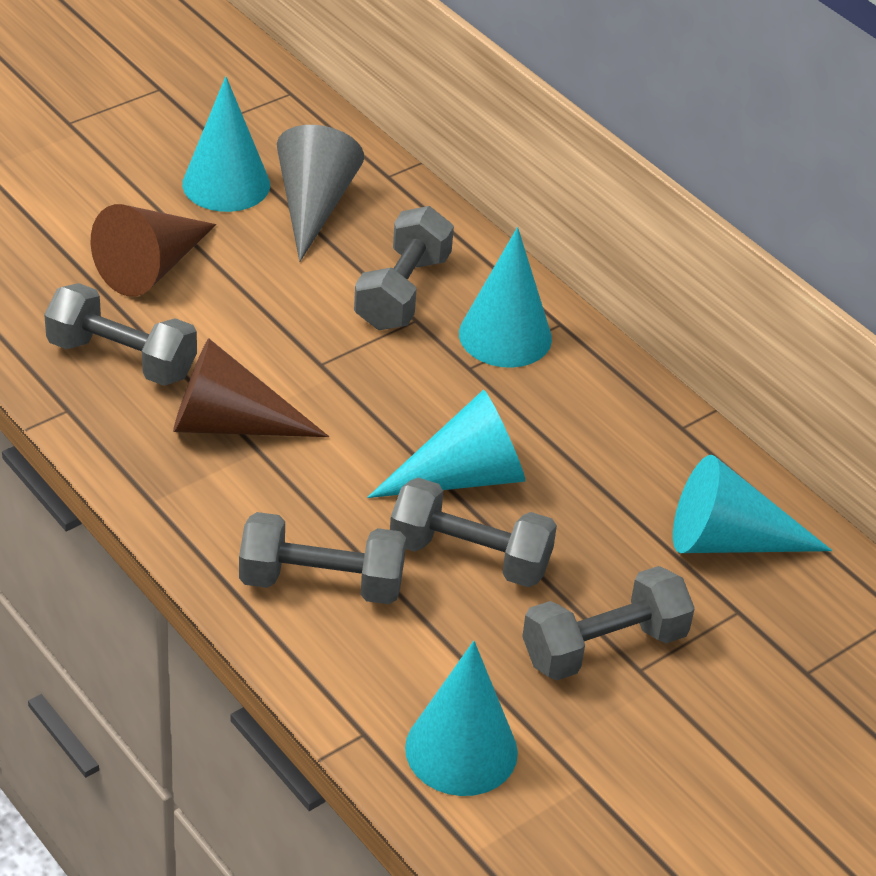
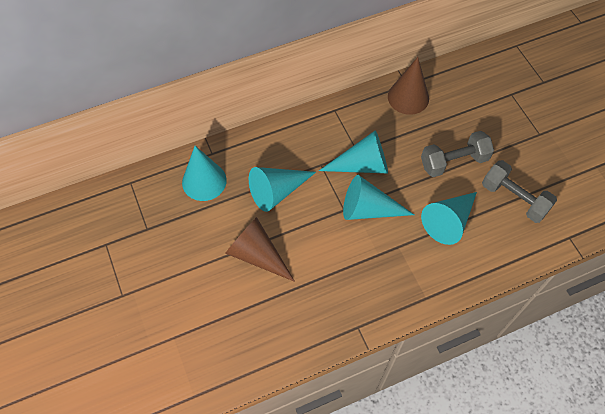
grey cone: [277,125,364,262] = 1 -> none = 0
grey dumbbell: [44,283,197,386] [239,512,406,604] [354,206,454,330] [390,478,557,587] [522,566,695,680] = 5 -> [421,131,494,177] [482,160,557,223] = 2

